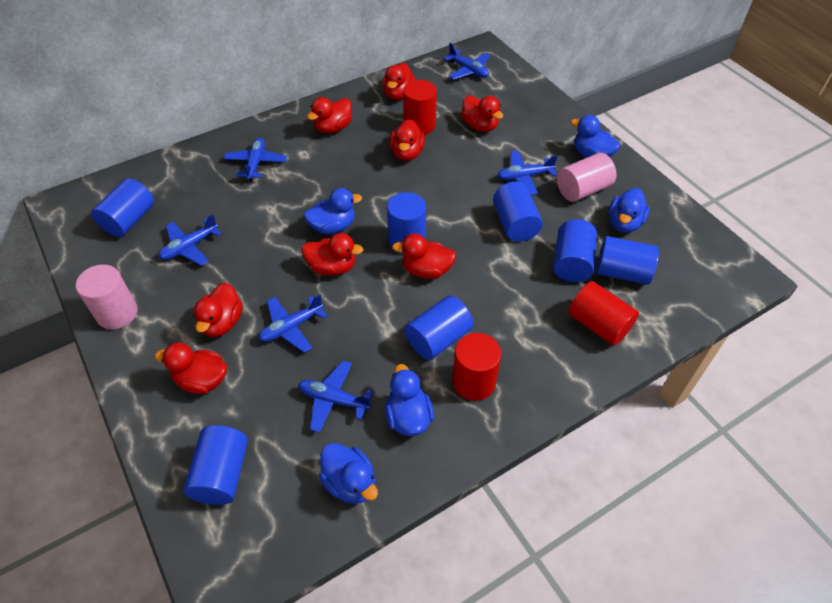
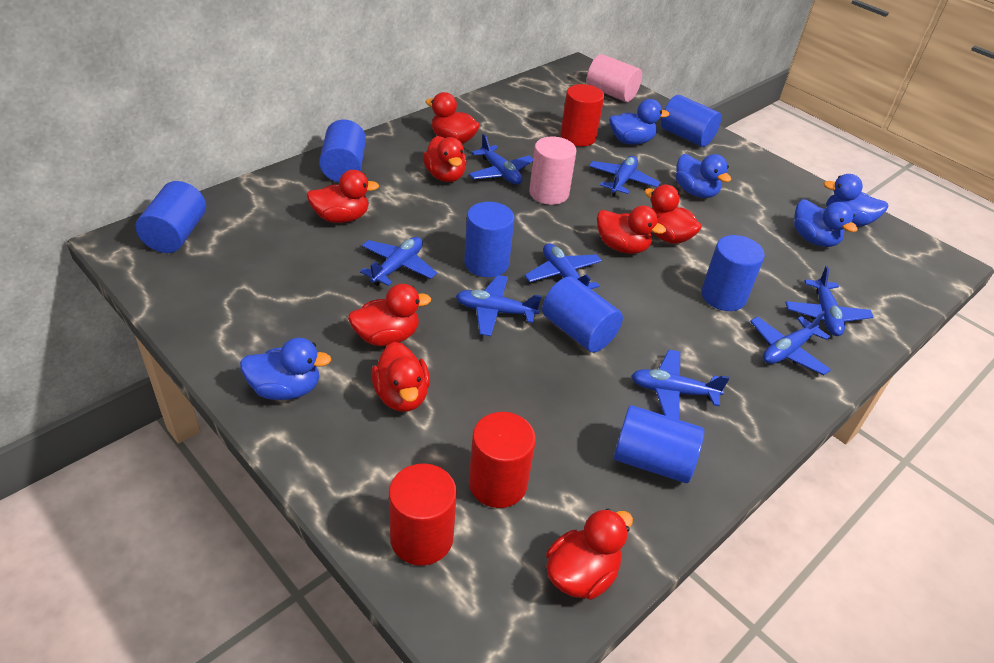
blue plane: [159,214,222,266] [223,138,287,181] [259,295,328,353] [298,361,373,433] [444,43,490,80] [497,151,558,195] = 6 -> [360,237,437,286] [456,275,542,336] [469,134,533,185] [524,243,602,289] [589,156,660,196] [631,350,729,420] [750,311,831,375] [785,266,874,336] = 8

